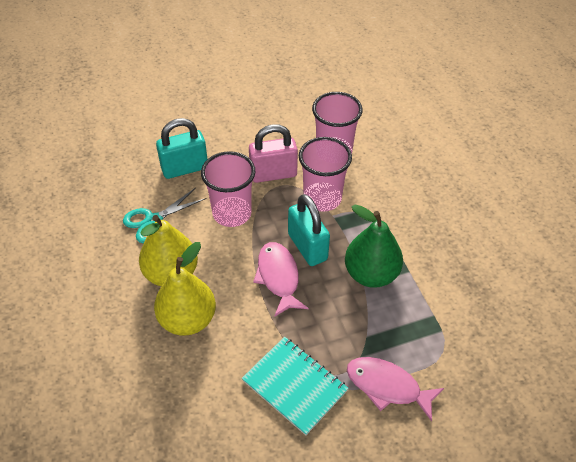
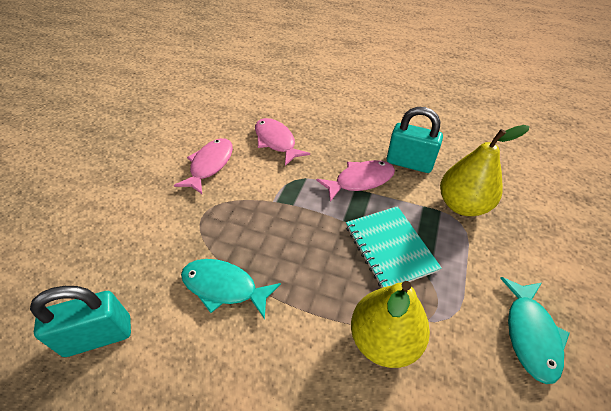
green pear: [345,204,403,288] = 1 -> none = 0
pink cup: [201,151,255,227] [299,137,352,211] [312,92,363,154] = 3 -> none = 0
pink fish: [253,242,309,317] [347,357,444,422] = 2 -> [174,138,233,194] [255,118,310,166] [316,160,395,202] = 3
pink padlock: [249,124,298,183] = 1 -> none = 0
turquoise fish: none = 0 -> [181,259,281,319] [500,277,570,384] = 2
turquoise scissors: [123,188,207,244] = 1 -> none = 0

